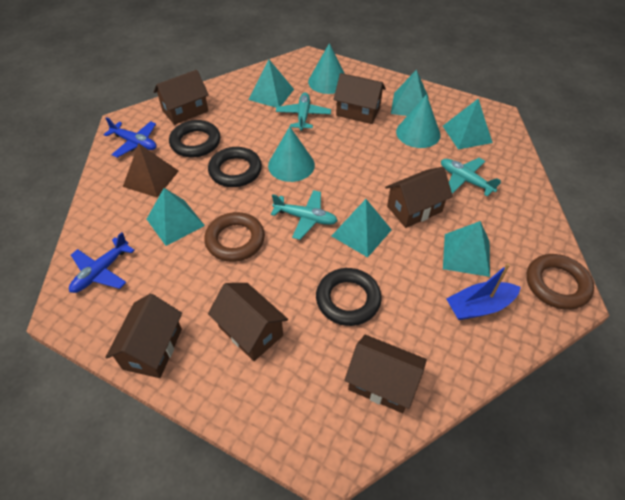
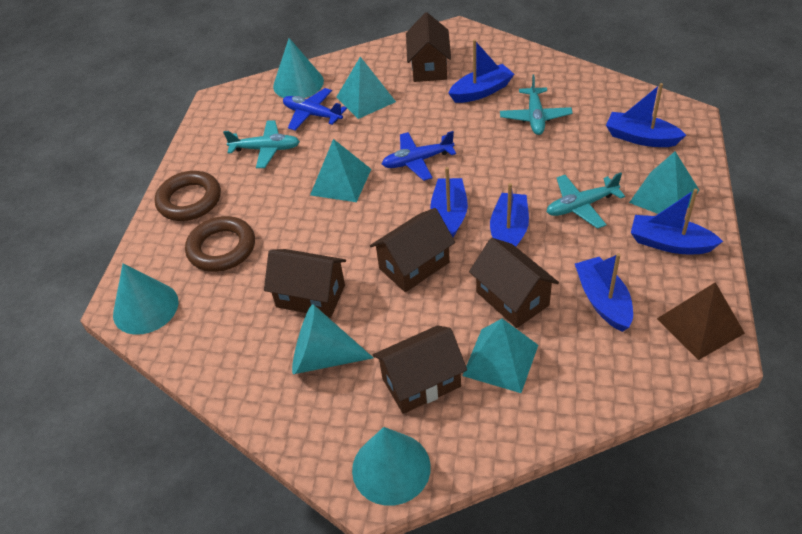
black ring: [169,120,220,158] [208,147,262,187] [316,268,382,326] = 3 -> none = 0
blue boat: [446,263,521,320] = 1 -> [430,167,468,238] [449,39,514,103] [490,183,529,247] [575,253,633,332] [606,83,686,147] [631,189,723,254] = 6
brown house: [105,294,182,378] [154,70,209,125] [208,283,288,361] [333,73,386,124] [344,334,427,413] [385,167,453,228] = 6 -> [264,249,346,318] [370,208,455,292] [373,325,467,414] [406,12,451,82] [469,238,559,328] = 5
turquoise cone: [268,126,315,182] [308,43,345,94] [396,94,440,148] = 3 -> [113,263,179,335] [273,38,324,98] [292,304,374,374] [352,427,431,506] = 4
turquoise pyramid: [147,188,205,246] [248,59,294,108] [332,199,392,257] [391,70,429,116] [443,99,493,150] [443,221,490,277] = 6 -> [310,139,371,202] [337,57,396,119] [462,319,538,393] [629,152,699,214] = 4

